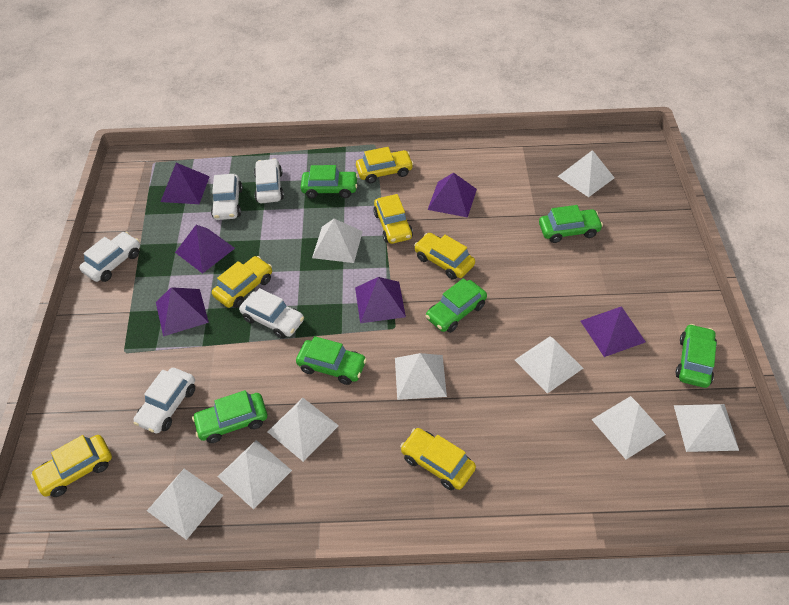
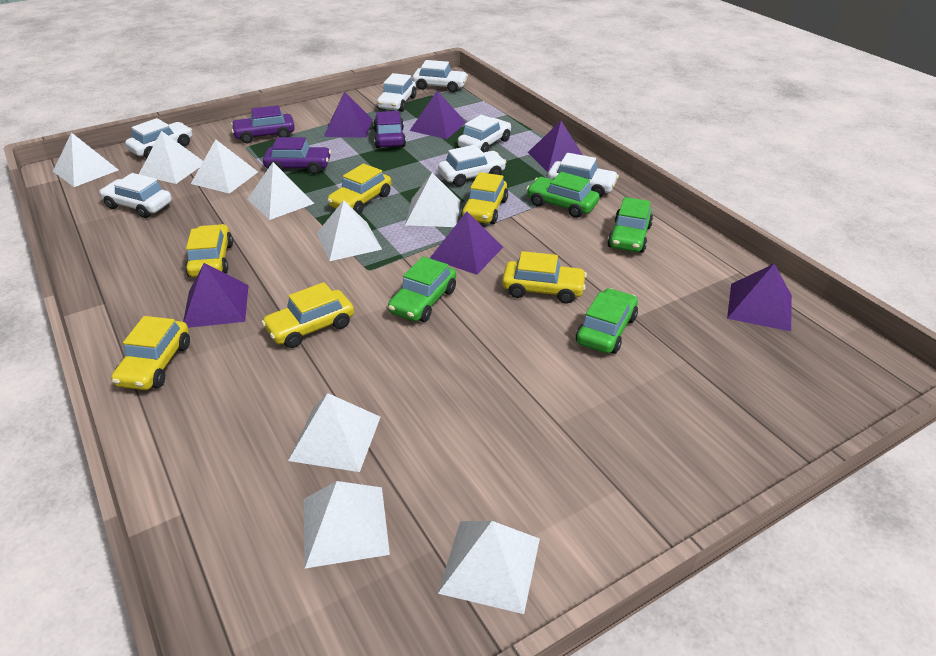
green car: [192,390,267,443] [296,336,367,385] [300,165,358,198] [426,278,487,333] [539,205,603,243] [676,324,717,388] = 6 -> [388,256,456,322] [526,172,600,218] [576,288,638,354] [607,197,653,253] = 4
purple car: none = 0 -> [231,105,295,143] [263,137,331,174] [373,111,406,148] = 3
white car: [79,232,140,282] [133,368,195,433] [211,174,243,220] [239,288,304,339] [254,158,284,203] = 5 -> [99,173,172,218] [125,118,192,158] [377,73,417,112] [412,60,468,92] [438,145,507,187] [458,115,511,152] [548,153,619,197] = 7

